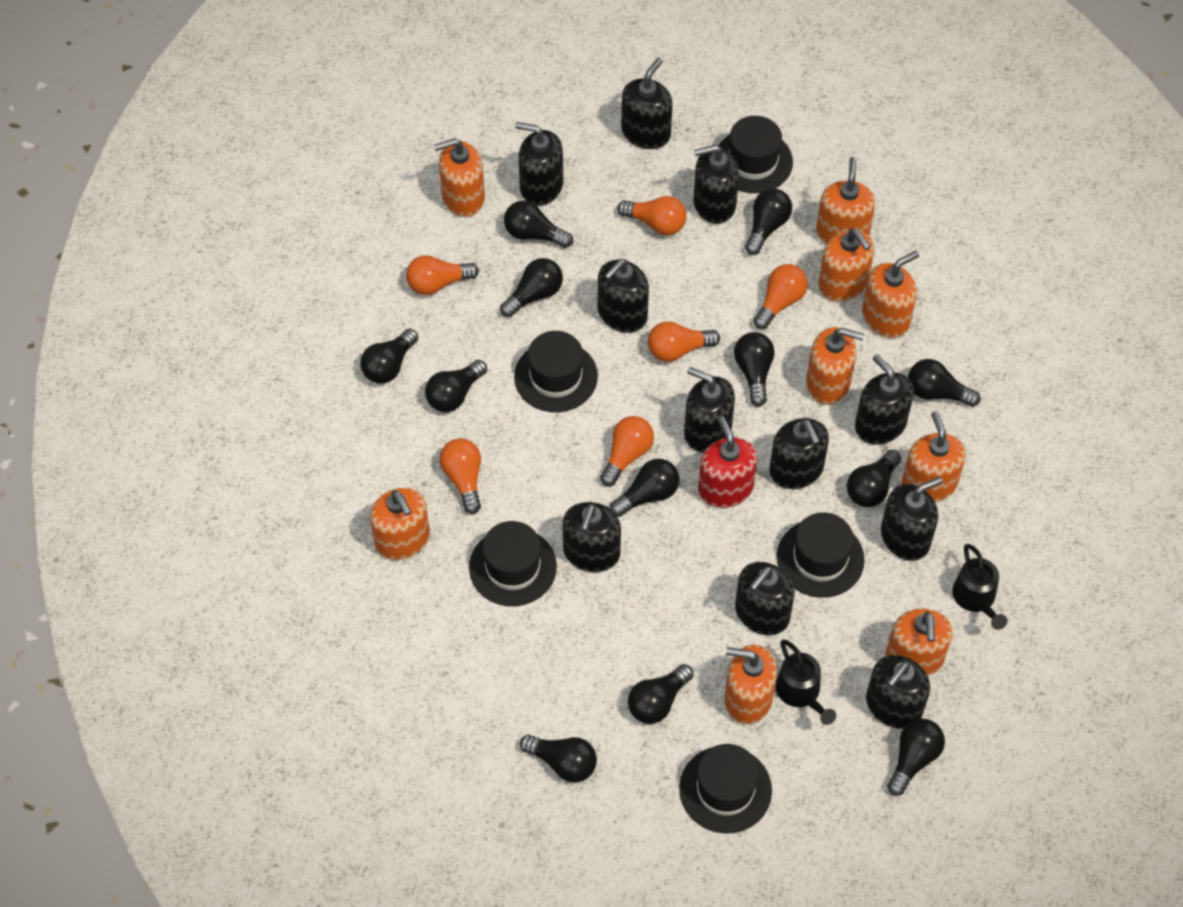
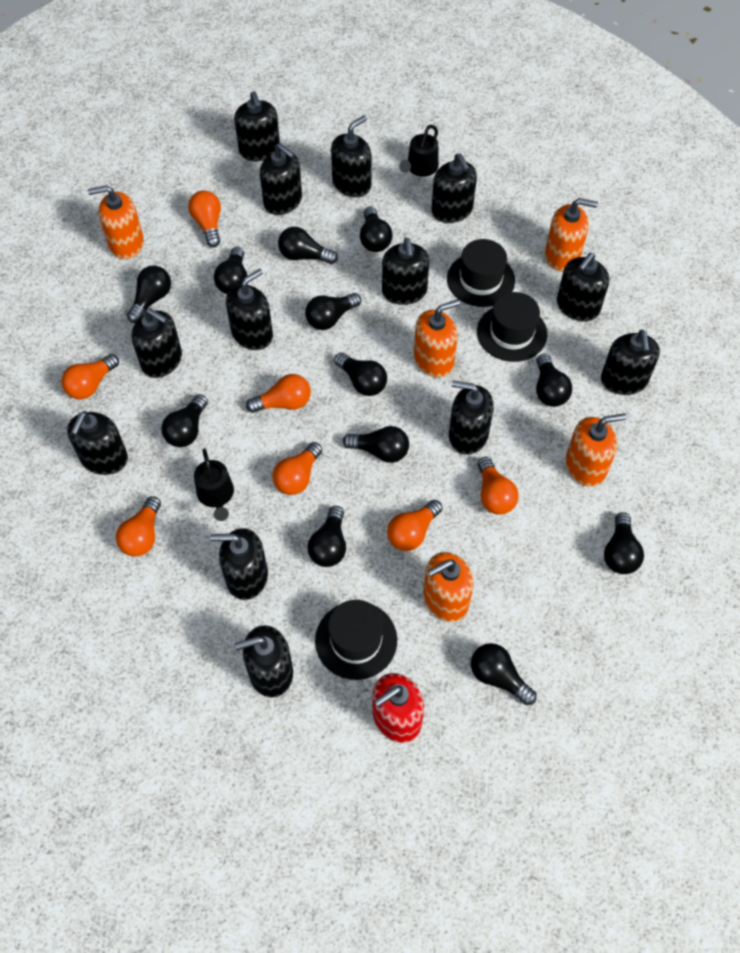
black hat: [469,521,557,606] [514,331,598,412] [679,744,772,834] [718,116,793,193] [777,512,865,598] = 5 -> [315,600,397,680] [447,239,515,307] [477,292,548,362] = 3
black soap dispenser: [515,122,563,206] [562,502,621,572] [598,259,649,333] [621,58,673,149] [684,367,735,452] [693,145,739,224] [735,562,795,635] [769,418,829,489] [855,354,914,445] [866,655,930,729] [881,477,943,561] = 11 -> [67,411,128,475] [131,308,182,378] [210,528,268,600] [226,269,273,350] [234,91,280,161] [235,625,293,698] [260,143,302,215] [331,115,372,197] [382,238,429,305] [431,153,477,223] [449,381,494,455] [557,253,609,321] [601,330,660,395] = 13
orange light bulb: [406,255,479,295] [439,439,481,514] [600,416,654,486] [617,196,687,235] [648,321,720,362] [753,264,808,329] = 6 -> [61,354,119,399] [116,496,161,556] [188,190,221,247] [246,374,311,413] [273,442,322,495] [387,499,443,551] [477,457,519,515] = 7
orange soap dispenser: [370,488,430,560] [434,138,485,217] [724,645,777,724] [806,327,864,405] [816,157,875,245] [818,228,874,302] [862,251,919,338] [885,609,953,676] [902,411,966,502] = 9 -> [88,185,144,259] [414,299,460,377] [423,552,474,622] [545,198,598,272] [566,413,626,487] = 5

